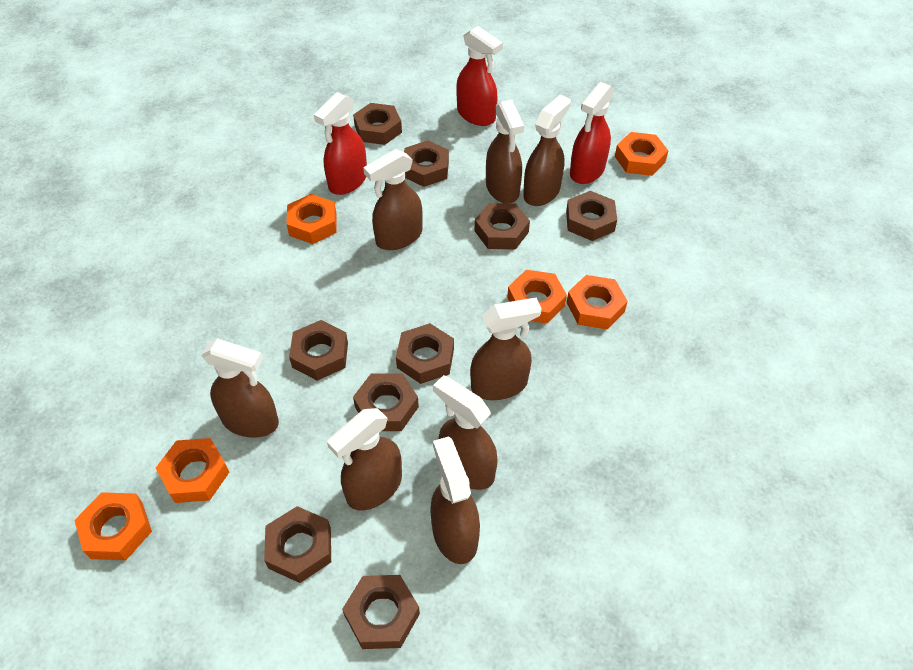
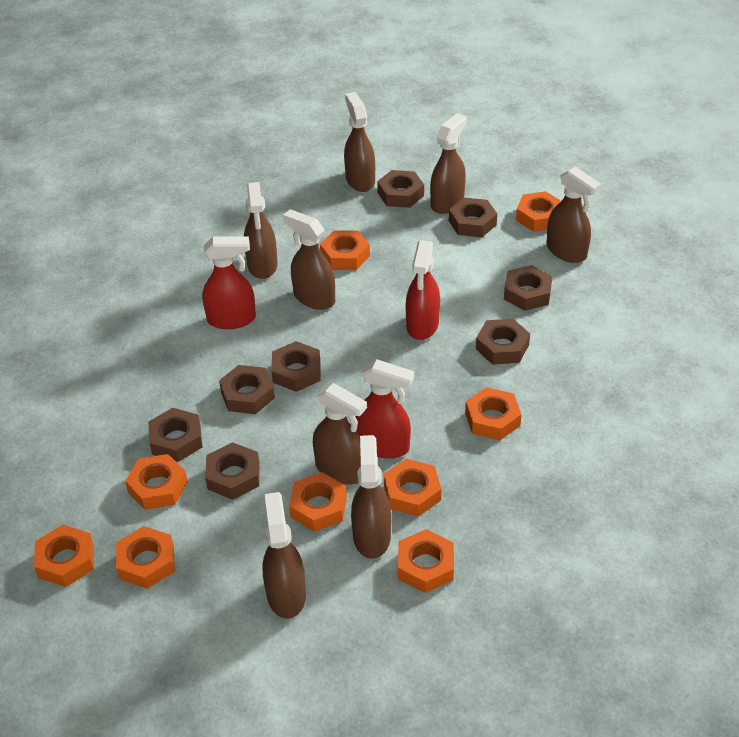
brown nut: [264,506,331,583] [289,320,348,381] [342,575,420,649] [353,103,402,145] [353,373,419,431] [396,323,454,384] [404,140,449,187] [475,203,530,250] [566,191,617,241] = 9 -> [148,408,202,462] [205,442,259,500] [219,365,275,414] [271,341,320,392] [377,170,424,208] [449,198,497,237] [476,318,530,365] [504,265,552,311] = 8
orange nut: [74,492,152,560] [156,438,229,503] [287,194,337,244] [507,270,567,324] [567,275,628,330] [615,132,669,176] = 6 -> [34,525,94,587] [116,526,175,589] [125,454,188,510] [289,472,347,532] [320,230,370,270] [384,459,441,517] [398,529,454,593] [465,387,522,440] [516,191,561,232] = 9

